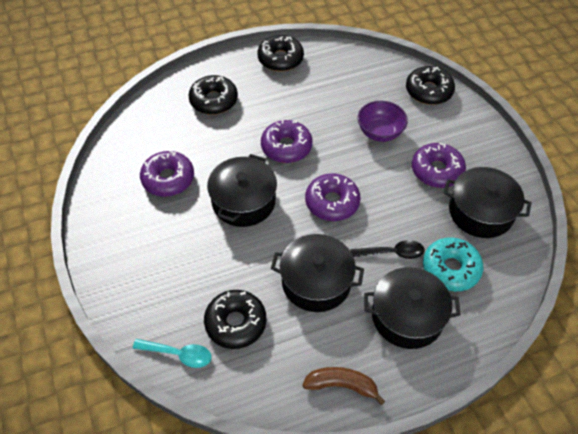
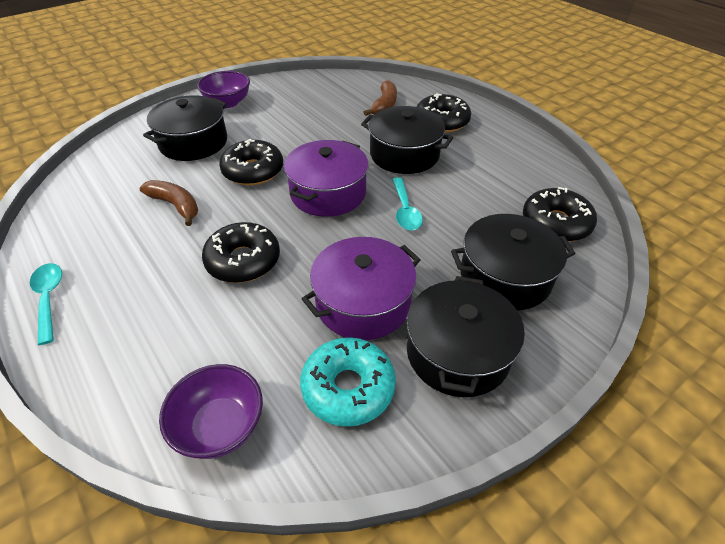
black spoon: [350,240,425,259] = 1 -> none = 0
brown banana: [302,367,385,405] = 1 -> [140,180,198,226] [364,80,397,116] = 2
purple bowl: [357,101,408,142] = 1 -> [159,364,263,459] [197,71,250,108] = 2
purple donut: [140,151,194,197] [261,120,312,163] [305,174,361,221] [412,143,466,188] = 4 -> none = 0
purple pot: none = 0 -> [284,140,368,217] [302,237,420,340] = 2
turquoise spoon: [133,339,212,368] = 1 -> [30,263,62,345] [392,177,423,231] = 2

